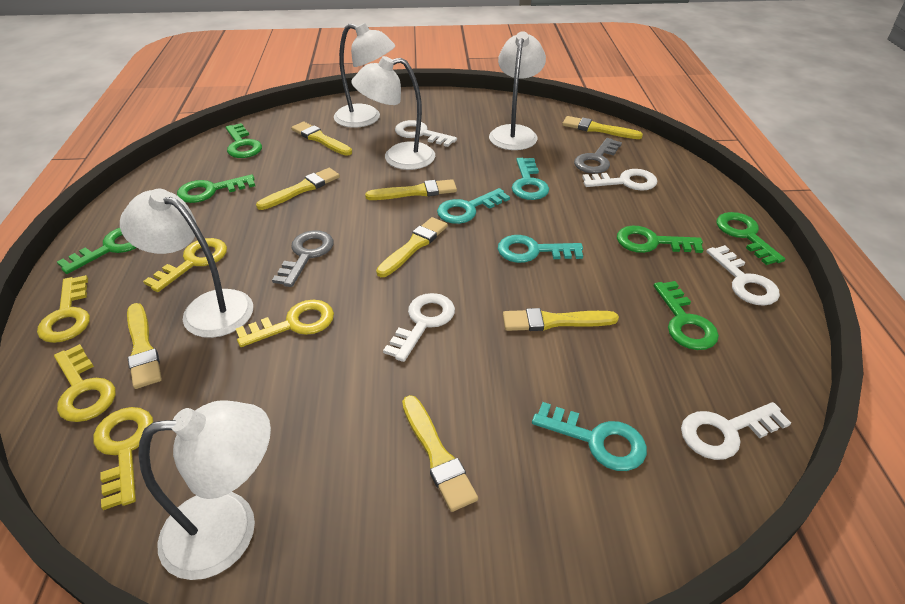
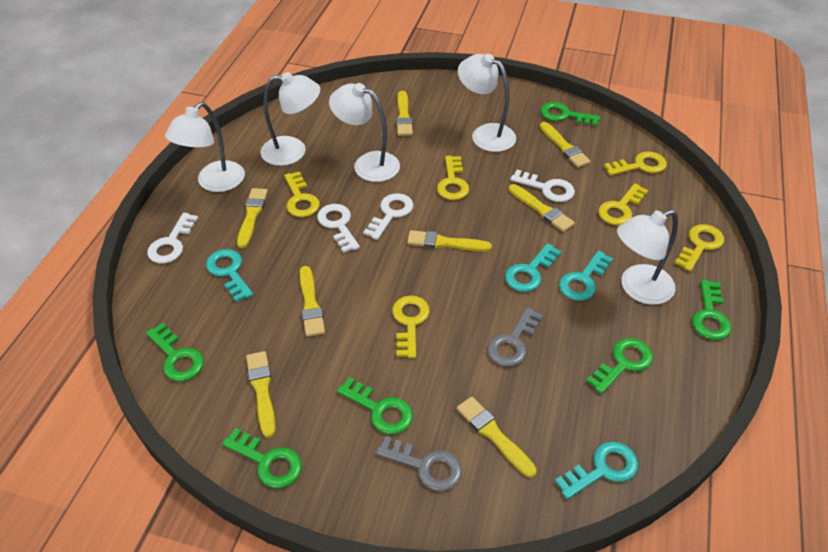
white key: [383,293,455,362] [395,120,457,147] [582,169,658,191] [681,402,791,460] [706,245,780,306] = 5 -> [147,213,198,264] [317,204,360,253] [363,193,413,240] [510,170,575,202] = 4
yellow key: [37,275,90,343] [54,344,116,422] [93,407,153,510] [143,238,227,292] [236,300,334,347] = 5 -> [284,171,320,217] [392,296,430,358] [437,156,469,200] [598,183,648,225] [604,152,667,176] [675,224,724,271] = 6

